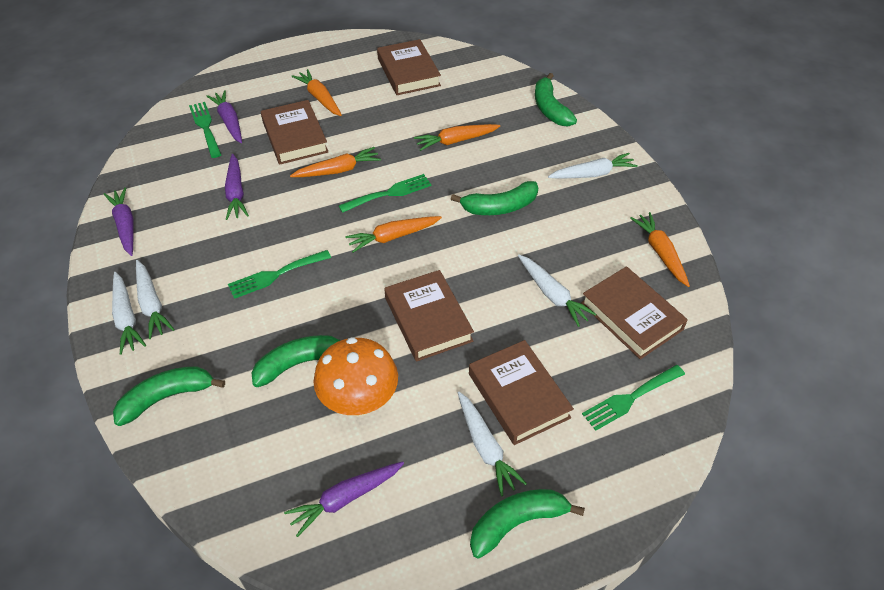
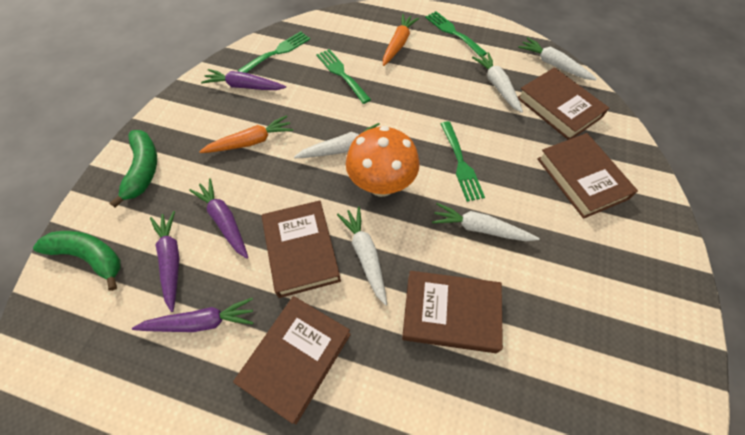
green banana: [113,366,225,426] [252,335,340,387] [451,181,538,215] [470,489,585,559] [535,73,577,126] = 5 -> [33,231,121,291] [110,130,157,208] = 2
orange carrot: [290,147,381,177] [291,69,342,116] [345,216,442,253] [414,124,500,151] [630,212,690,287] = 5 -> [199,115,293,153] [383,14,419,66] = 2

